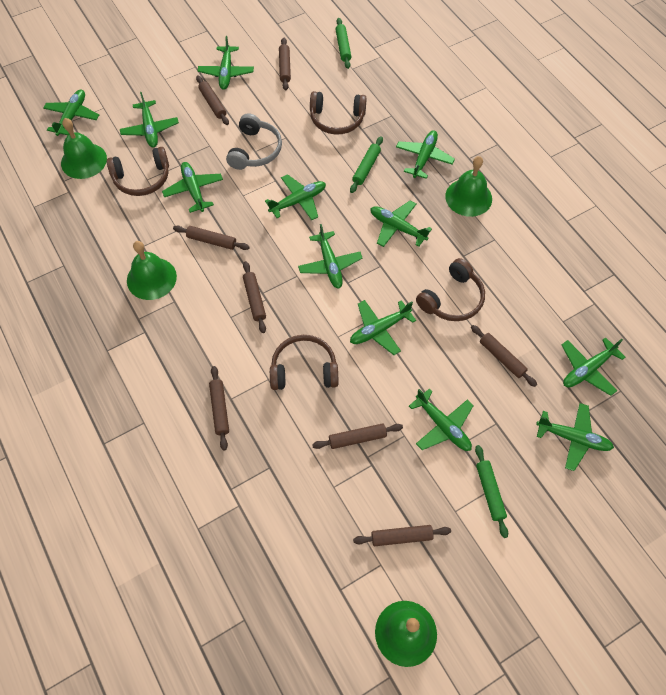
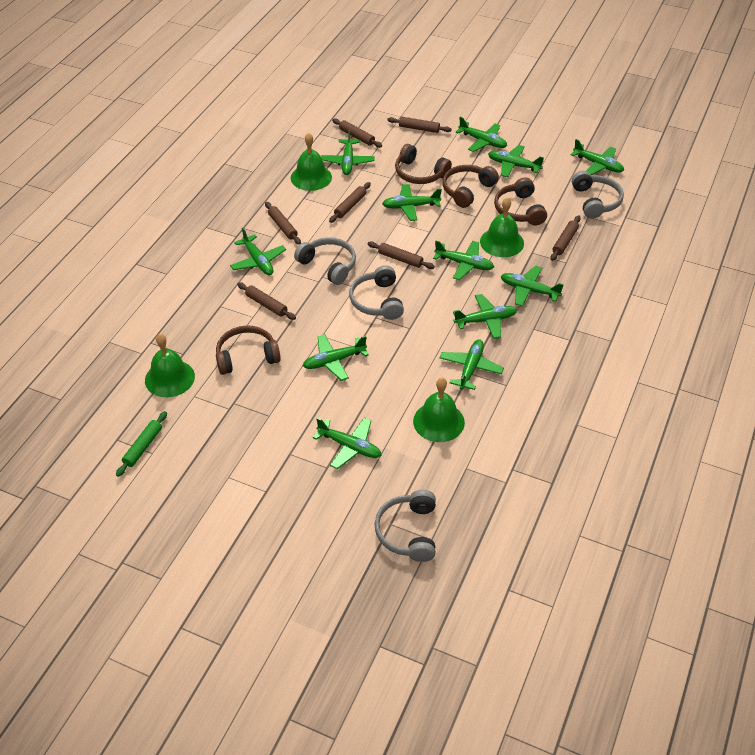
brown rolling pin: [173,225,250,250] [196,75,229,125] [209,366,229,450] [243,261,266,333] [279,38,291,90] [312,423,403,449] [353,525,451,546] [471,325,537,387] = 8 -> [237,282,296,320] [265,202,301,245] [329,182,371,223] [332,118,382,148] [368,241,435,269] [387,117,452,133] [550,215,581,261] = 7
green rolling pin: [335,18,351,69] [350,136,383,193] [475,445,508,538] = 3 -> [116,411,167,477] = 1
grey headphones: [226,113,282,170] = 1 -> [294,237,356,285] [349,265,404,320] [374,490,436,562] [572,171,624,219] = 4

